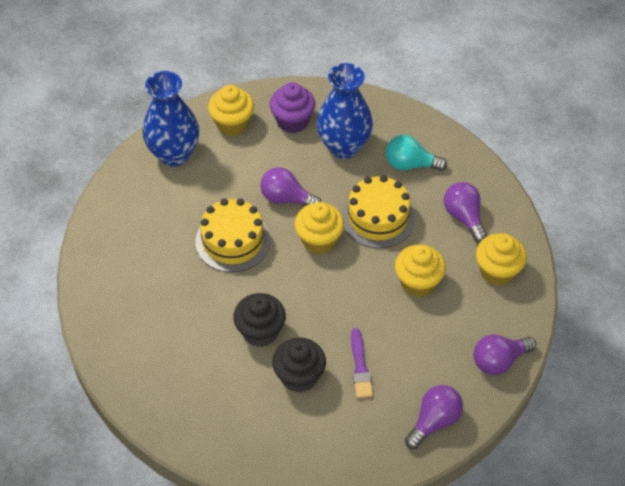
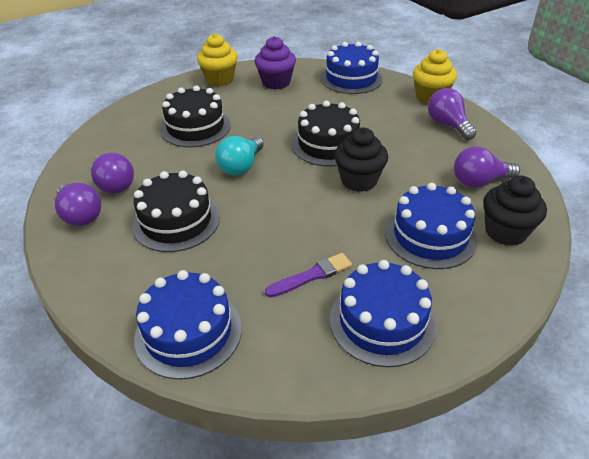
black cake: none = 0 -> [132,170,220,252] [160,85,231,147] [292,101,360,167] = 3
blue cake: none = 0 -> [134,270,242,380] [321,42,383,94] [330,260,436,367] [385,183,477,269] = 4
blue vase: [142,71,199,167] [316,63,373,159] = 2 -> none = 0
yellow cake: [195,198,271,272] [341,175,415,248] = 2 -> none = 0
yellow cupcake: [208,85,254,136] [295,202,344,254] [395,245,446,297] [476,233,527,286] = 4 -> [197,33,238,86] [413,49,457,104] = 2

